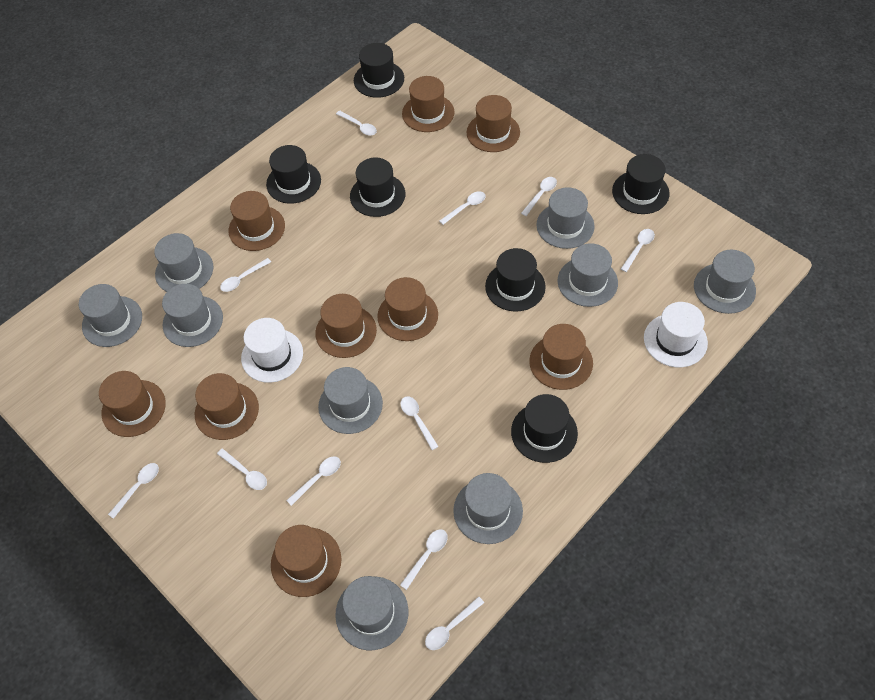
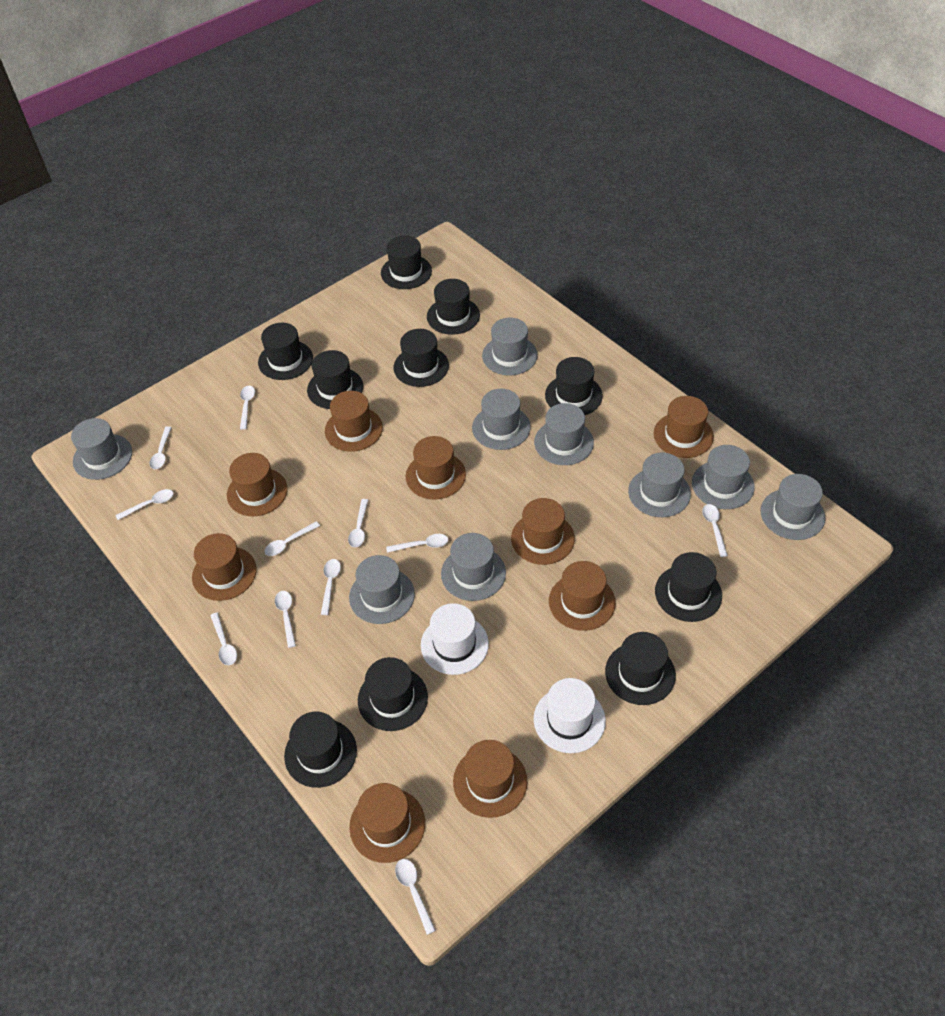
black hat: [266,145,321,204] [350,157,405,217] [354,43,404,98] [485,248,546,312] [511,394,578,463] [612,154,670,214] = 6 -> [258,323,313,380] [284,712,357,788] [307,350,363,409] [358,657,428,731] [381,236,432,289] [394,329,449,387] [427,279,480,335] [545,357,603,415] [605,632,676,705] [655,552,722,622] = 10

